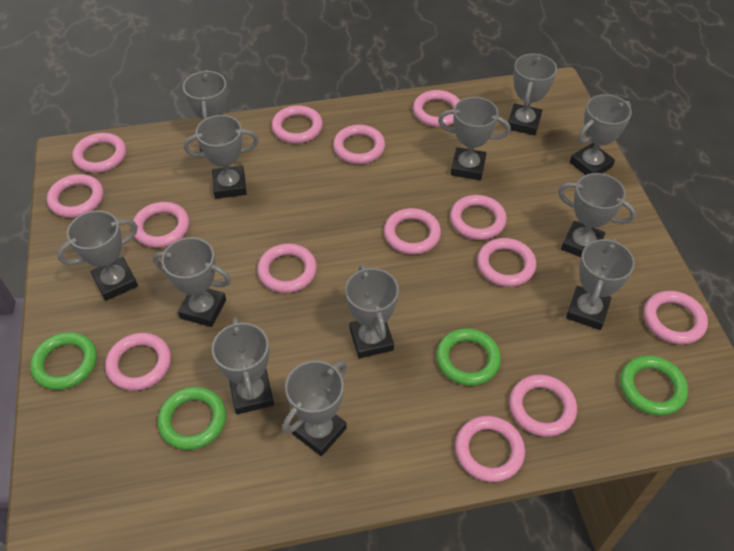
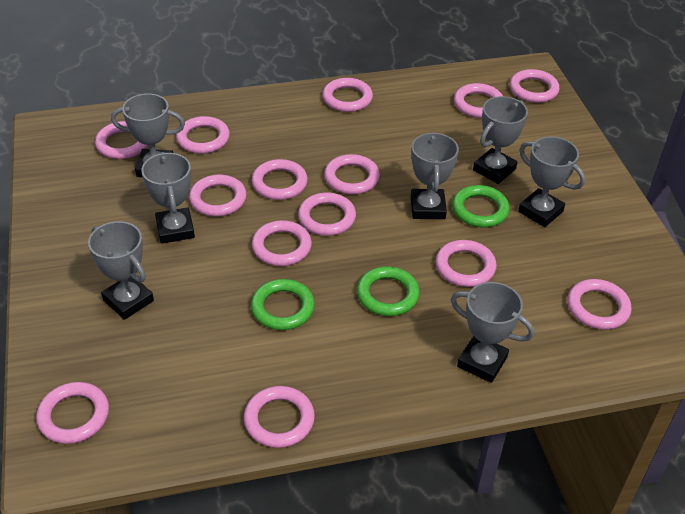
green ring: [30,332,97,390] [157,387,226,450] [436,328,501,386] [620,355,688,416] = 4 -> [251,279,315,330] [357,266,420,316] [452,185,510,227] = 3
grey trophy: [57,210,138,301] [152,237,231,327] [183,70,227,152] [184,115,259,199] [212,318,274,414] [282,360,347,456] [345,265,399,358] [438,97,511,180] [508,54,557,135] [558,173,636,257] [566,238,635,330] [570,94,632,175] = 12 -> [88,221,154,320] [111,94,185,177] [141,152,195,244] [411,132,459,219] [451,282,534,383] [473,96,528,184] [518,137,585,227] = 7

